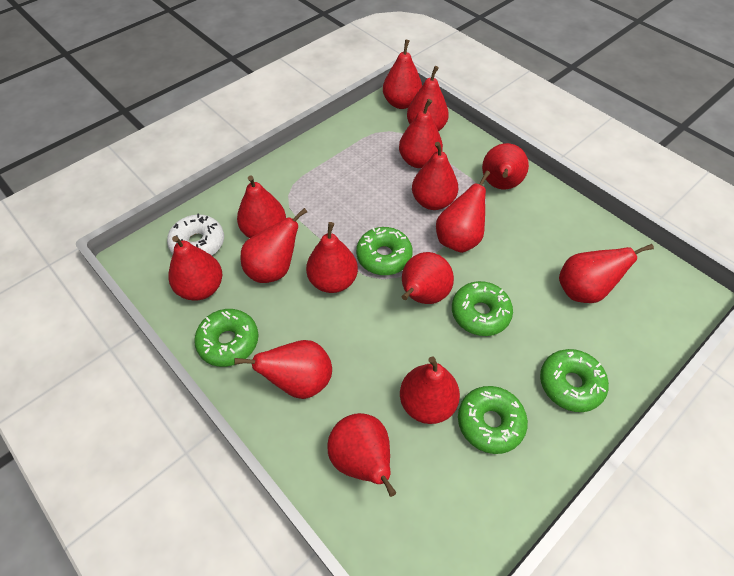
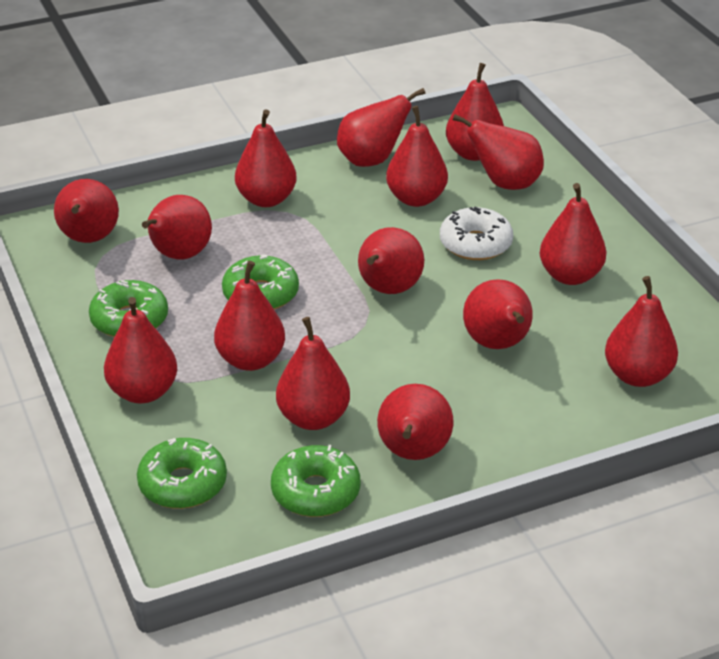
green donut: [194,309,258,367] [356,227,413,275] [452,281,513,336] [458,386,528,454] [540,349,609,412] = 5 -> [89,280,168,337] [137,438,227,509] [222,255,299,310] [271,445,360,517] = 4

